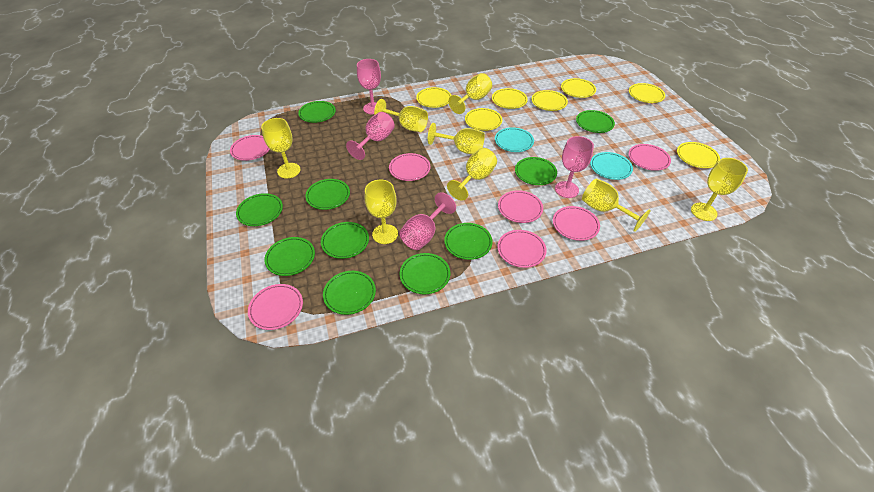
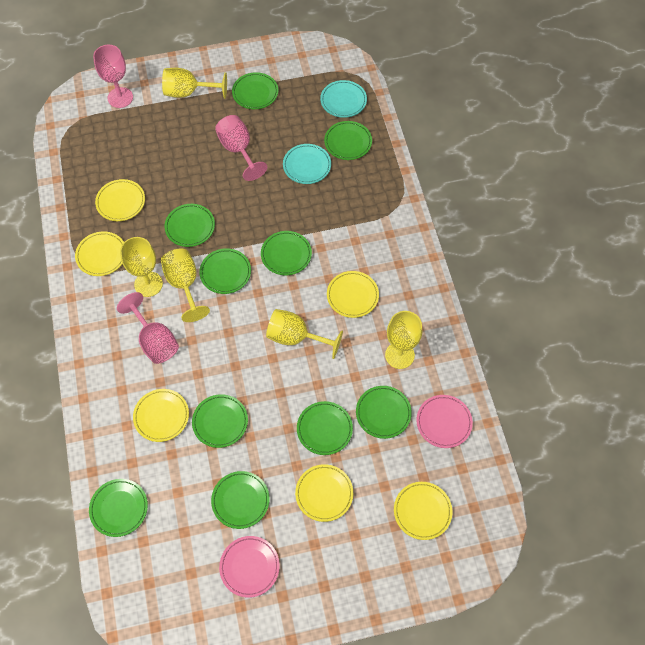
pink goblet: [346,112,395,160] [357,59,381,114] [399,192,456,250] [555,136,594,198] = 4 -> [93,45,133,108] [117,292,179,364] [215,115,267,181] = 3
pink plate: [230,135,270,161] [248,284,303,330] [389,153,430,181] [497,230,547,268] [498,190,543,223] [553,206,600,241] [628,144,671,171] = 7 -> [219,536,280,598] [416,395,473,448] = 2
yellow goblet: [261,118,300,178] [365,180,398,244] [374,99,428,132] [428,123,485,154] [447,148,497,201] [449,73,492,114] [582,178,651,232] [691,158,748,221] = 8 -> [120,237,163,297] [161,248,210,322] [162,68,227,99] [266,309,343,359] [385,311,422,369] = 5
yellow plate: [416,87,452,108] [465,108,502,131] [492,88,528,109] [532,90,568,111] [561,78,596,98] [629,83,665,103] [677,142,720,168] = 7 -> [75,231,124,276] [95,179,145,221] [133,389,189,442] [295,464,353,522] [327,271,379,318] [394,482,452,540] = 6

